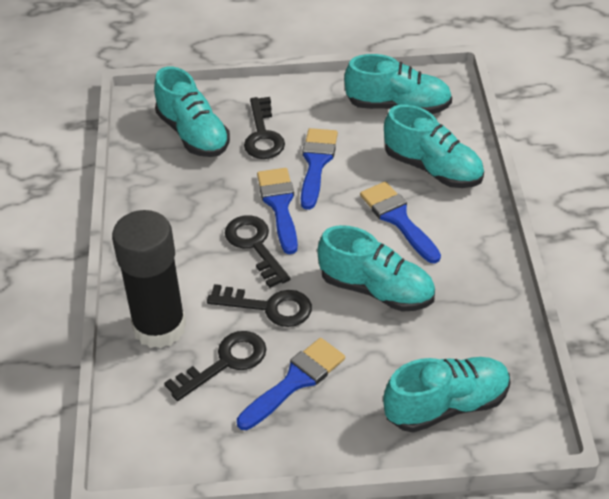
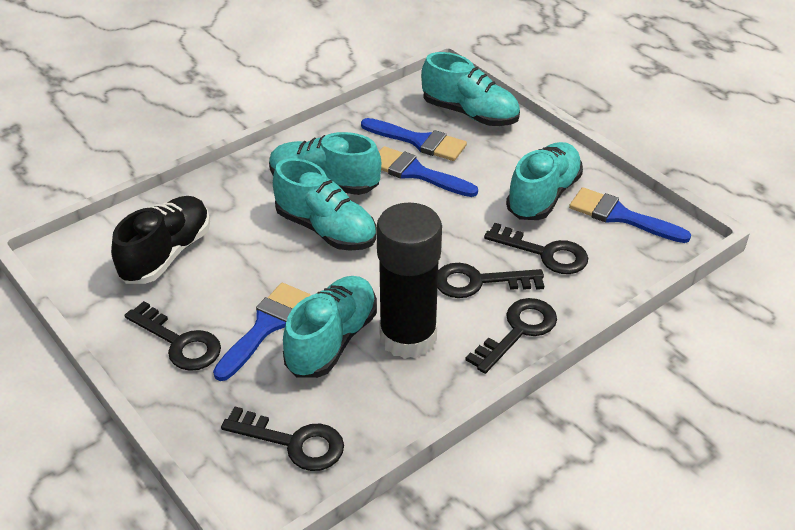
black key: [164,331,266,401] [207,284,312,327] [225,215,290,288] [244,97,285,159] = 4 -> [125,301,221,371] [221,406,344,471] [437,263,544,298] [465,298,557,374] [484,223,588,274] = 5
black shoe: none = 0 -> [111,196,210,284] = 1

